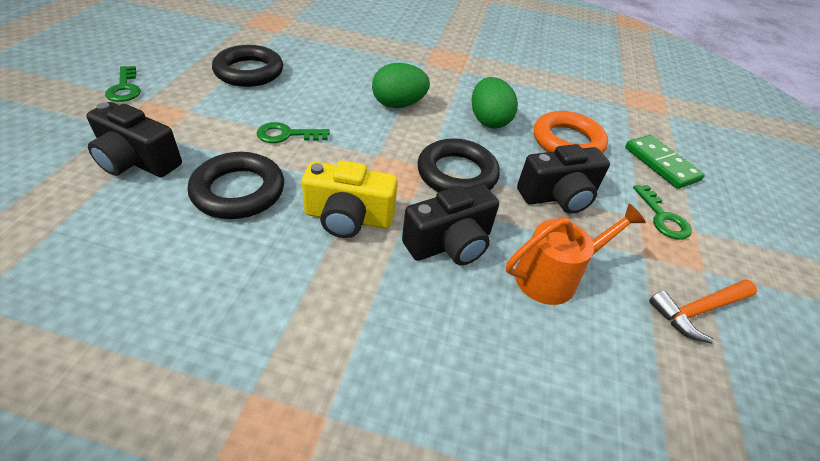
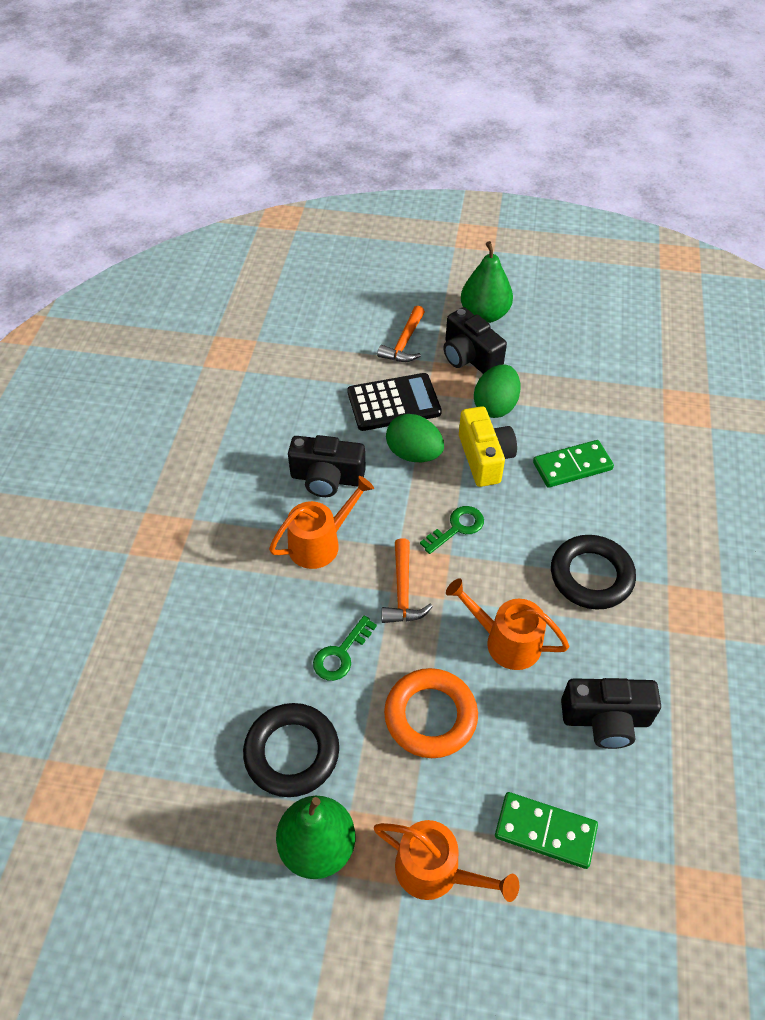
black calculator: none = 0 -> [347,373,442,431] = 1
black ring: [188,152,284,219] [212,45,283,87] [417,138,500,192] = 3 -> [243,703,339,797] [551,535,636,610] = 2
green domino: [625,135,705,189] = 1 -> [495,792,598,869] [533,440,614,488] = 2
green key: [105,66,141,102] [257,122,330,143] [633,185,692,240] = 3 -> [313,615,377,681] [420,506,484,554] = 2
green pear: none = 0 -> [276,796,355,879] [461,241,513,323] = 2
orange hammer: [649,279,757,343] = 1 -> [377,306,425,362] [382,538,433,623] = 2
orange watering can: [506,204,646,305] = 1 -> [269,476,374,569] [374,820,519,902] [446,578,569,670] = 3

